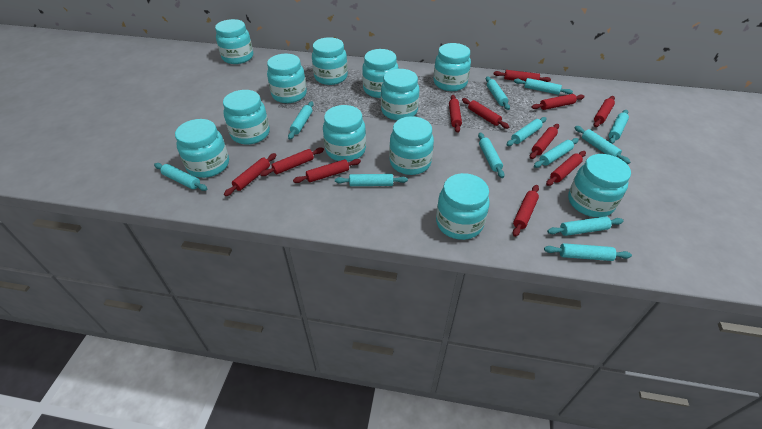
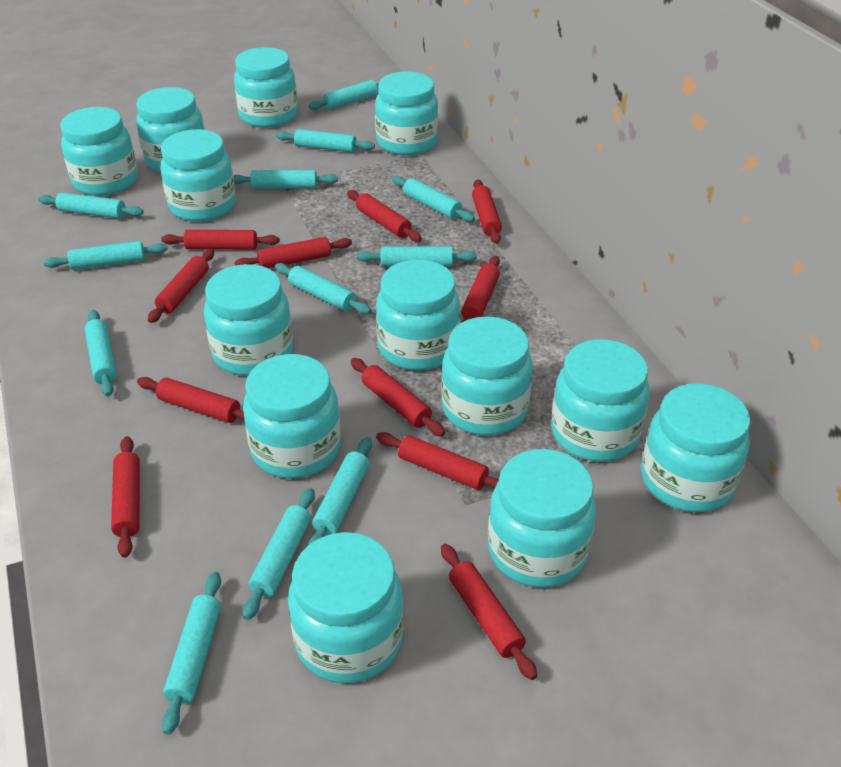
turquoise jar: [175,119,229,178] [215,19,253,64] [223,90,270,145] [267,54,307,103] [312,37,348,85] [323,105,366,162] [362,49,398,98] [381,69,420,120] [389,116,434,175] [434,43,471,91] [436,173,490,240] [568,154,631,217] = 12 -> [60,107,137,196] [136,87,205,172] [160,129,236,222] [204,264,293,376] [234,47,298,128] [243,354,341,478] [288,532,404,683] [375,72,438,155] [376,260,460,371] [441,316,533,436] [488,449,596,588] [551,339,650,462] [642,383,750,512] = 13

